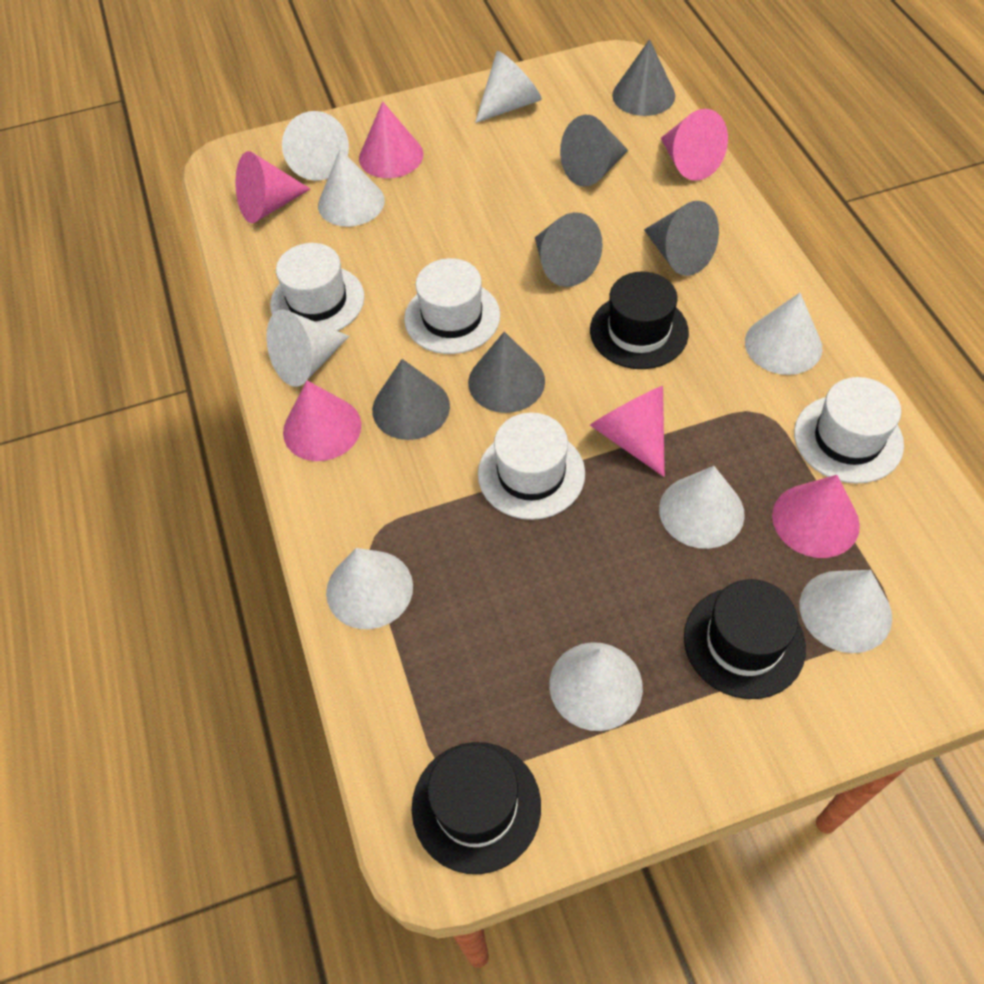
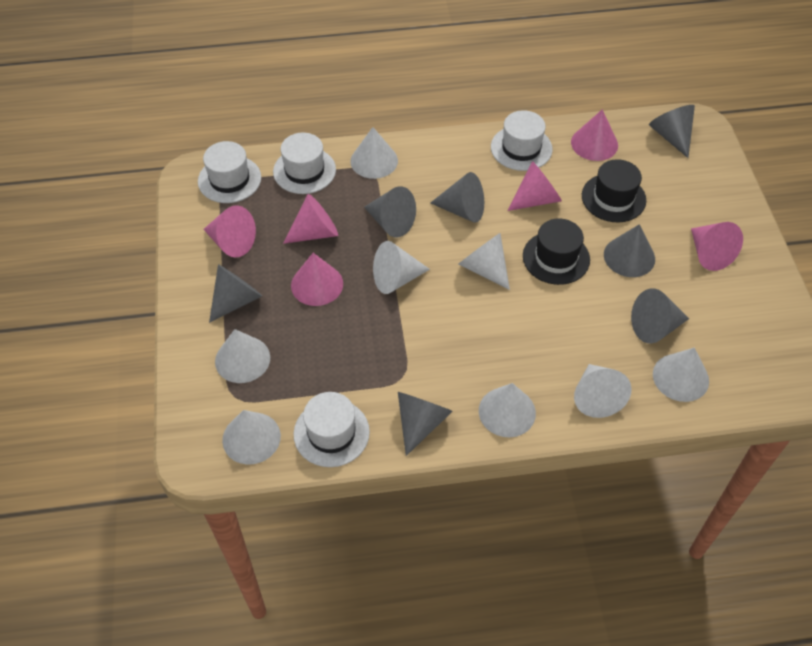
black hat: [412,742,541,874] [590,272,689,369] [684,579,806,699] = 3 -> [523,219,590,285] [582,159,646,223] = 2
grey cone: [372,359,450,440] [468,331,545,413] [535,212,603,287] [560,115,628,187] [612,39,675,116] [644,201,719,276] = 6 -> [209,264,262,323] [364,186,416,237] [398,392,453,456] [430,172,484,223] [604,224,655,277] [631,288,689,343] [649,105,695,158] = 7
white cone: [266,309,349,387] [282,111,349,181] [318,149,385,227] [326,548,413,629] [475,51,542,123] [549,642,643,731] [659,466,745,549] [745,293,822,375] [800,570,892,653] = 9 -> [215,329,270,383] [222,410,281,465] [350,127,398,179] [373,241,430,294] [459,233,510,290] [479,383,536,437] [574,364,632,418] [653,348,709,402] = 8

